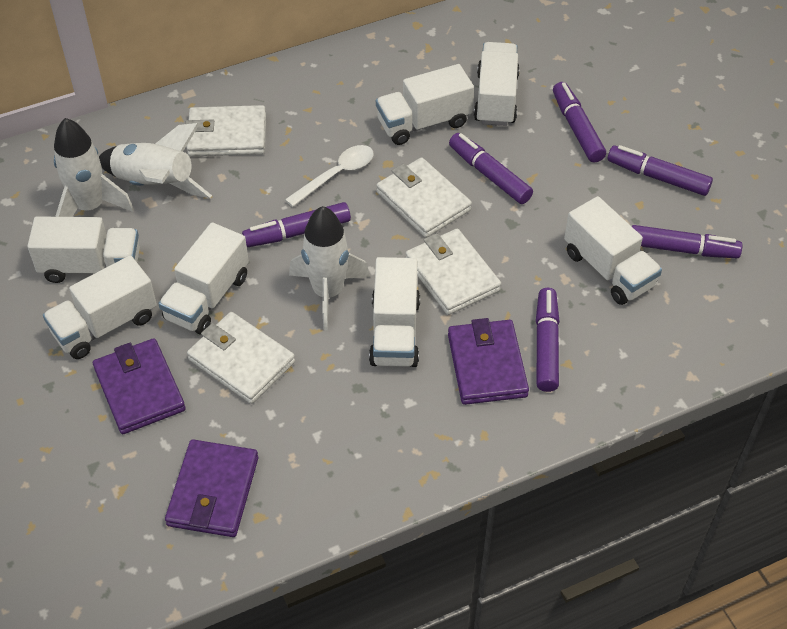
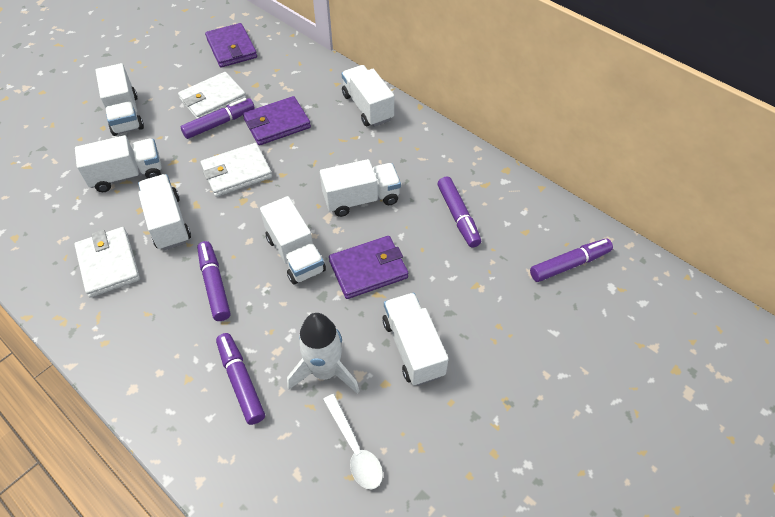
purple marker: [242,202,351,247] [449,133,533,204] [536,288,560,392] [553,82,606,163] [608,145,713,196] [632,225,742,258] = 6 -> [181,98,255,139] [197,241,231,321] [216,333,265,425] [437,176,481,248] [530,239,613,282] = 5
white rocket: [54,118,134,217] [99,123,212,198] [289,206,370,330] = 3 -> [287,313,360,394] = 1
white wallet: [185,105,266,156] [187,312,295,404] [376,157,472,238] [405,229,501,315] = 4 -> [74,227,140,298] [178,72,246,119] [201,143,272,197] = 3

